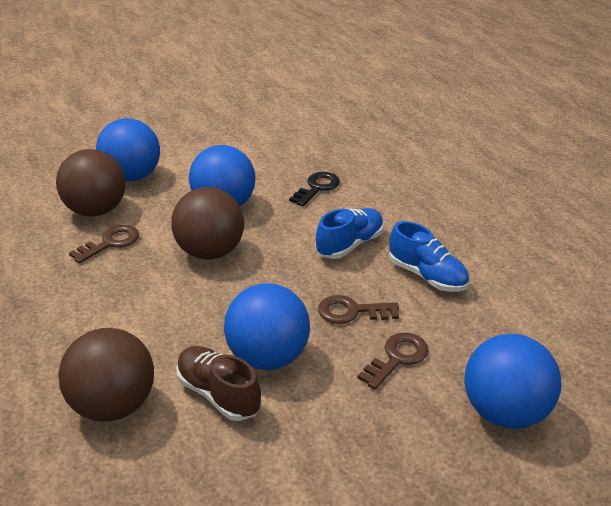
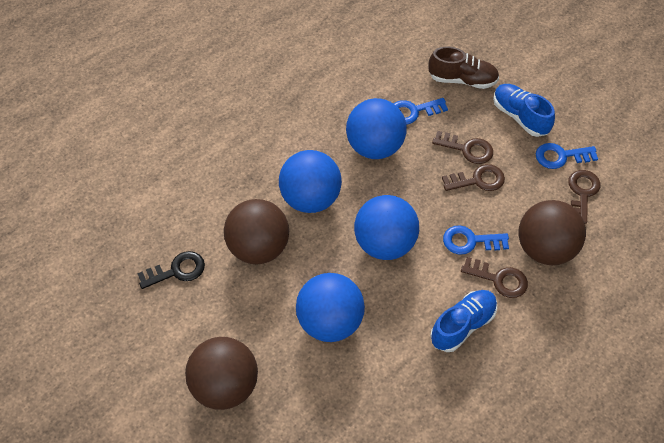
blue key: none = 0 -> [393,98,448,125] [443,226,509,255] [536,143,598,169] = 3
brown key: [69,225,139,263] [318,295,399,324] [357,332,429,390] = 3 -> [432,131,493,164] [442,164,505,191] [461,257,528,298] [568,170,600,224] = 4

